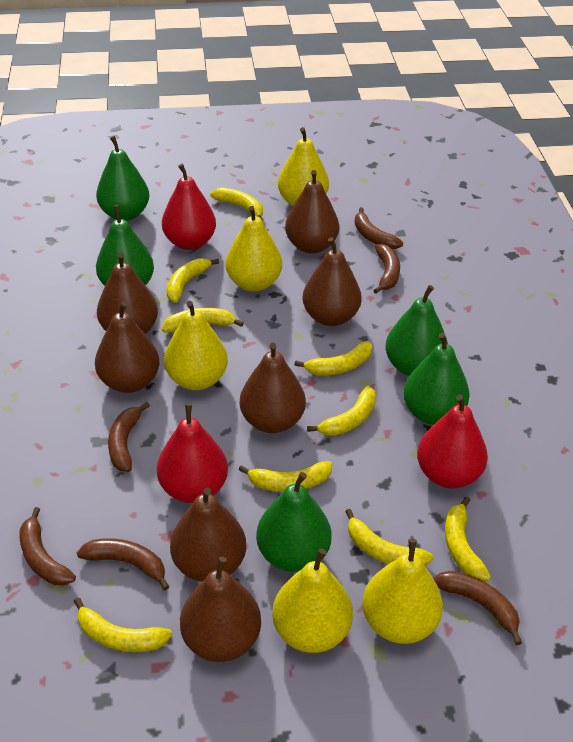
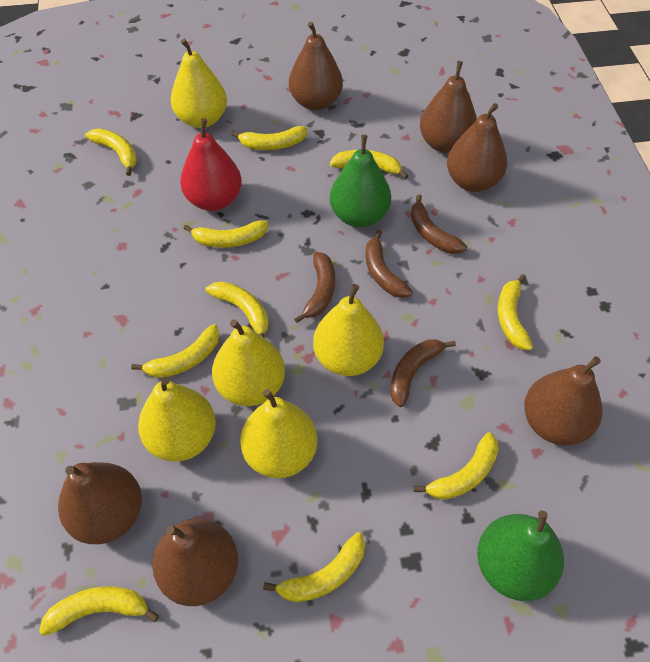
brown banana: [19,507,76,585] [77,538,169,590] [108,402,150,472] [354,207,403,249] [373,244,400,293] [433,571,522,645] = 6 -> [294,252,335,323] [365,230,413,298] [390,339,456,407] [411,194,468,254] = 4
brown pear: [95,301,159,393] [97,253,158,334] [170,487,246,582] [180,557,261,662] [240,343,306,433] [285,170,339,254] [303,237,362,326] = 7 -> [58,462,142,544] [152,518,238,606] [289,21,343,110] [420,61,477,153] [447,103,507,192] [524,356,602,445] = 6
green pear: [96,136,149,221] [96,205,154,286] [256,472,332,572] [385,285,448,376] [403,333,470,425] = 5 -> [330,135,391,228] [477,511,564,601] = 2
red pear: [157,403,228,503] [162,164,216,250] [417,395,488,488] = 3 -> [180,118,242,211] = 1
yellow banana: [74,597,172,652] [162,308,244,333] [166,258,219,303] [210,187,263,220] [239,461,333,492] [294,341,372,375] [307,386,376,436] [345,509,433,566] [445,496,491,581] = 9 -> [39,587,159,636] [85,128,137,176] [131,324,219,378] [183,220,268,248] [205,281,269,337] [231,126,307,150] [263,532,365,602] [330,150,408,179] [414,432,499,500] [498,274,533,350] = 10

